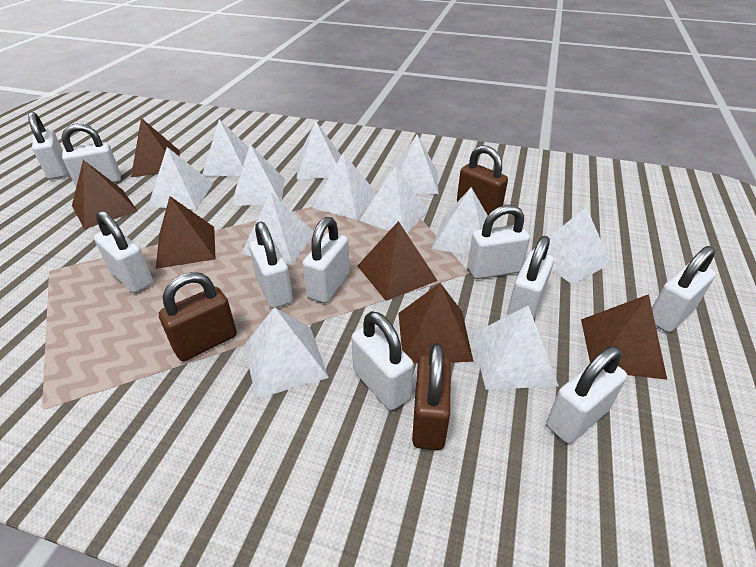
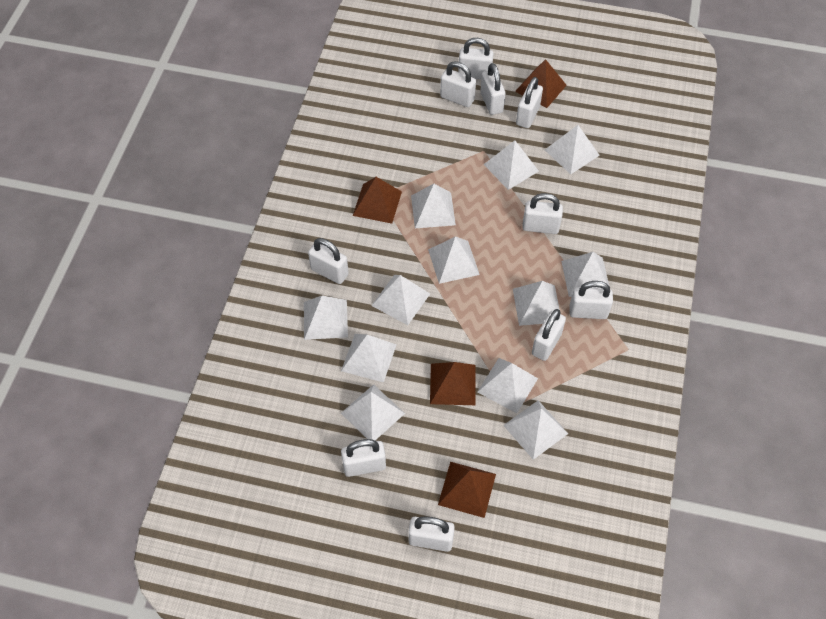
brown padlock: [159,272,237,361] [412,343,451,450] [457,145,508,215] = 3 -> none = 0
brown pyramid: [72,160,137,229] [131,118,180,177] [156,196,215,269] [357,221,438,301] [398,283,473,363] [581,294,667,380] = 6 -> [353,177,402,224] [430,362,476,405] [438,462,496,518] [515,59,567,108] = 4

